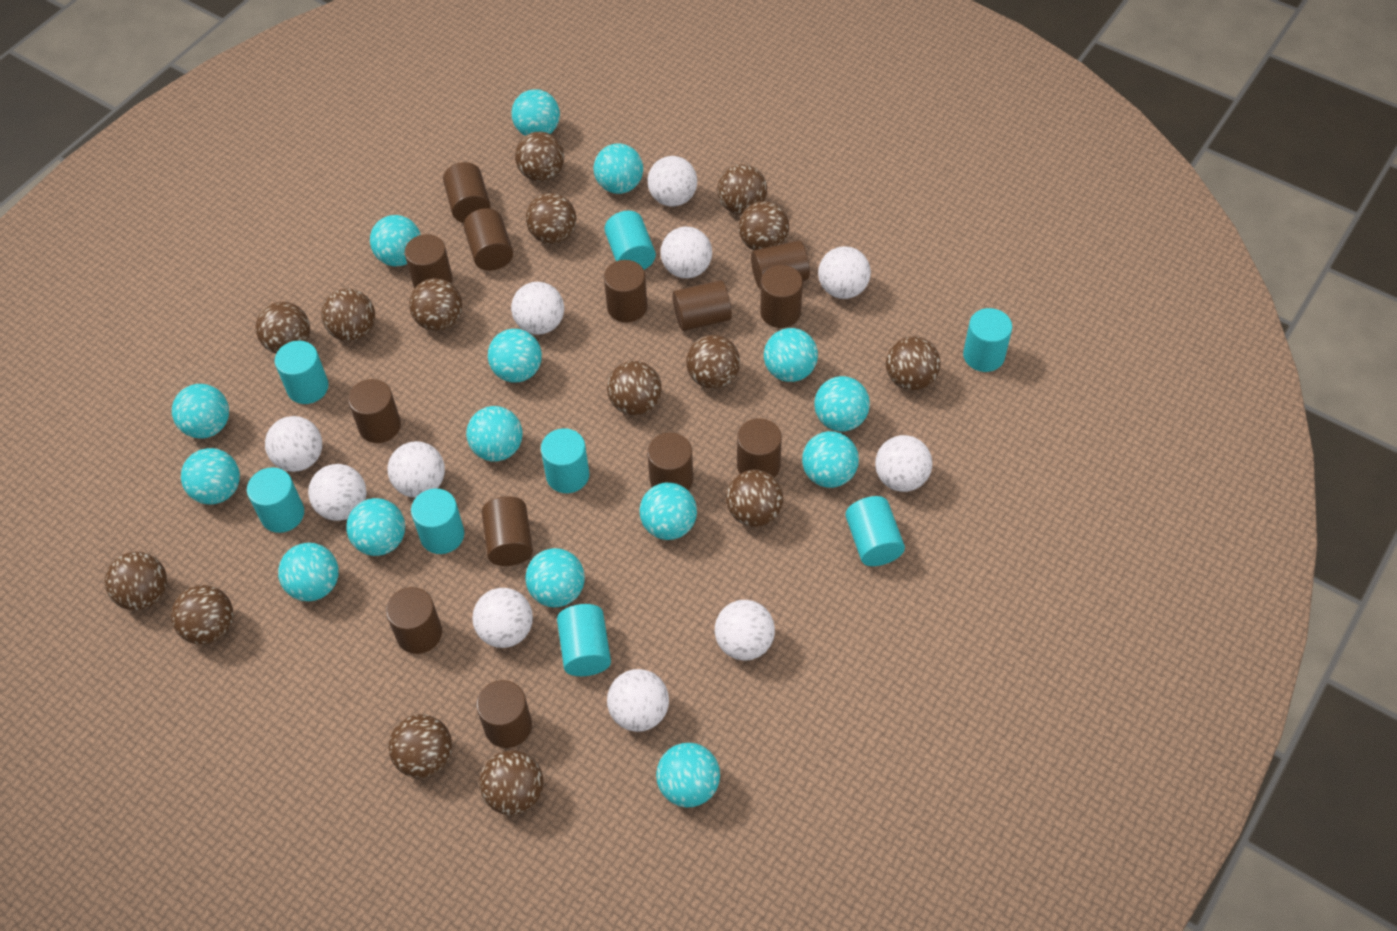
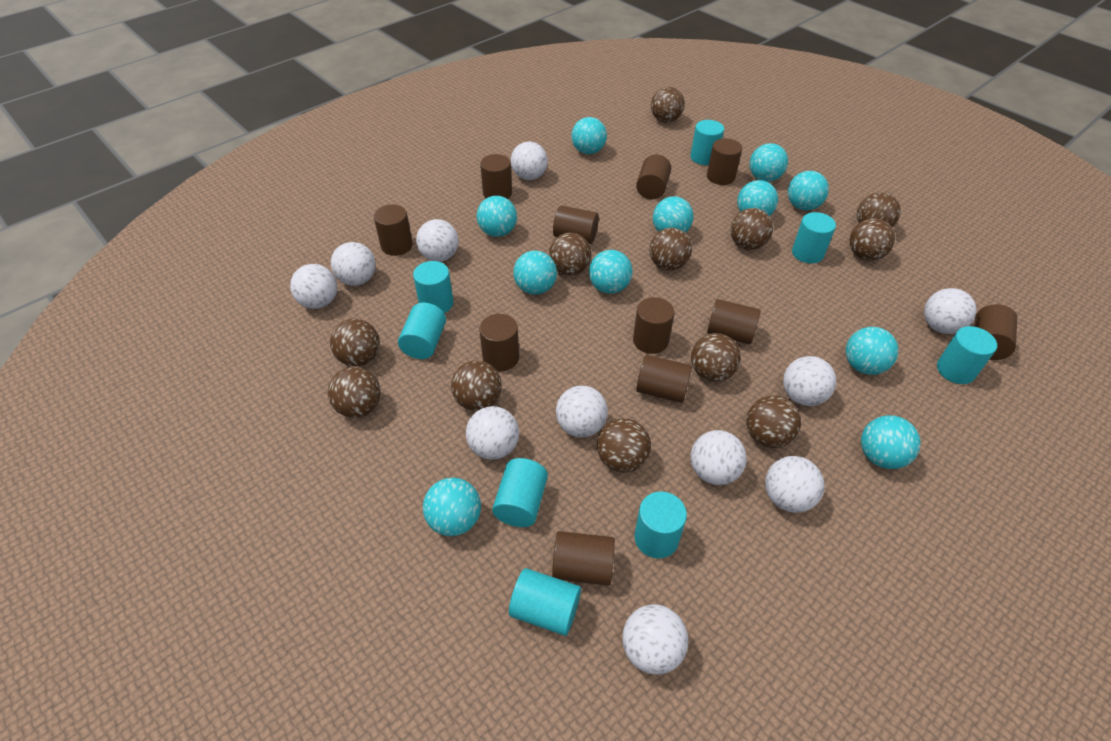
brown ball: [104,552,167,610] [171,585,234,645] [256,301,310,353] [321,289,375,341] [388,714,452,778] [409,278,462,331] [479,750,543,815] [515,132,564,182] [526,193,576,244] [607,361,662,415] [686,335,740,389] [717,164,767,215] [726,470,783,527] [738,201,789,251] [886,336,941,391] = 15 -> [328,367,381,418] [330,319,380,366] [451,361,502,411] [549,233,591,276] [597,418,651,473] [649,228,692,270] [651,87,685,123] [691,333,741,382] [731,208,773,250] [746,395,801,448] [850,219,895,261] [857,192,901,227] = 12
brown cylinder: [348,379,401,443] [386,587,442,654] [405,234,453,288] [443,162,491,223] [463,208,513,271] [476,680,532,748] [482,496,533,566] [604,260,648,323] [647,433,693,490] [672,280,732,331] [737,419,782,478] [751,240,810,290] [760,265,803,328] = 13 -> [374,205,413,256] [479,314,519,371] [480,154,512,199] [552,531,615,586] [553,205,599,244] [633,297,674,354] [636,154,671,199] [636,355,692,403] [707,138,742,185] [707,299,761,344] [974,304,1017,360] = 11
turquoise ball: [172,384,229,439] [181,448,240,504] [278,543,339,601] [346,498,405,556] [370,215,421,266] [466,406,522,461] [488,329,542,382] [511,89,560,136] [525,548,585,607] [594,143,643,194] [640,482,697,540] [656,743,720,807] [764,328,818,382] [802,431,859,488] [814,376,870,431] = 15 -> [423,477,481,536] [477,196,517,237] [513,251,557,295] [571,117,607,154] [589,250,632,294] [653,196,694,233] [737,180,778,216] [750,143,788,182] [788,171,829,211] [846,327,899,375] [861,415,921,469] = 11

